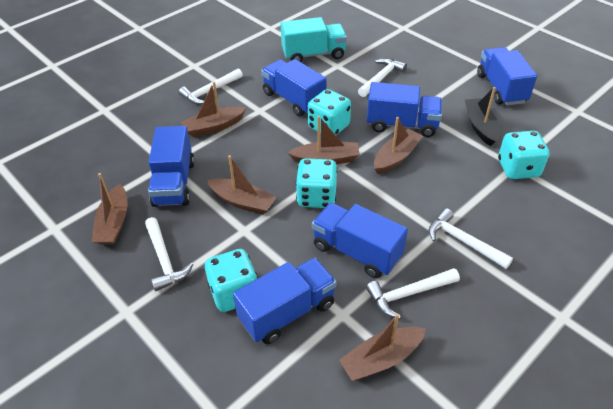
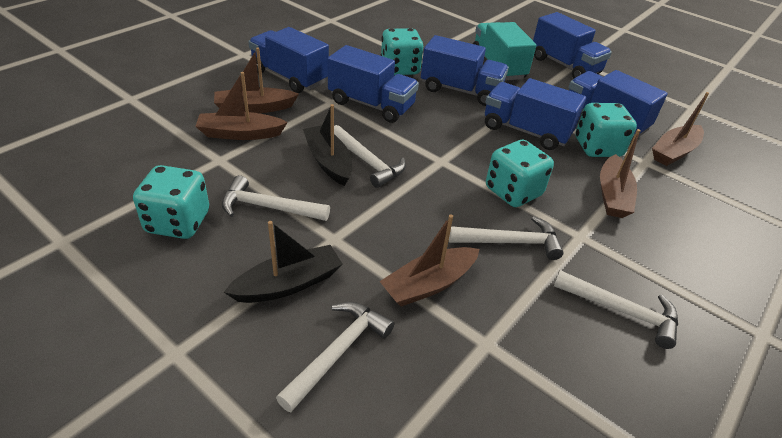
black boat: [465,87,499,146] = 1 -> [224,221,343,303] [303,104,352,186] = 2
brown boat: [92,173,128,245] [181,82,246,137] [207,155,277,215] [288,116,360,164] [339,313,426,381] [374,117,423,174] = 6 -> [195,72,288,140] [214,47,299,113] [379,215,480,307] [600,129,641,218] [652,92,709,166] = 5

